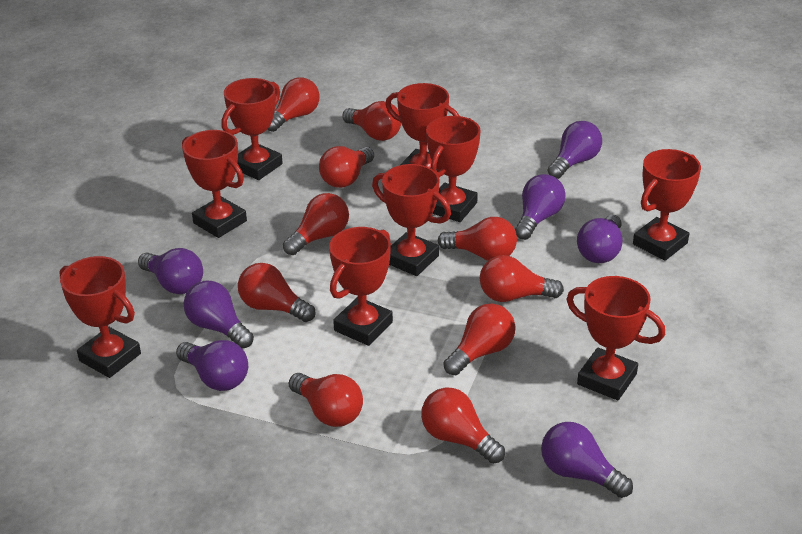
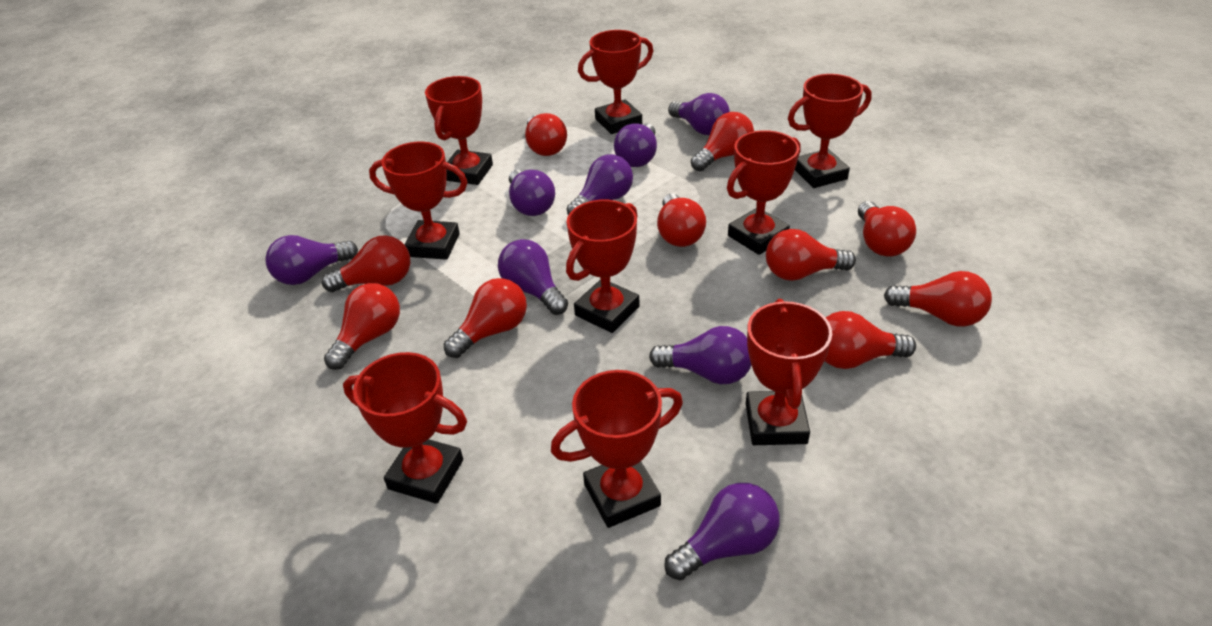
purple light bulb: [138,248,203,294] [176,340,248,391] [184,281,254,349] [515,174,566,240] [541,422,633,498] [548,121,602,179] [577,215,623,263] = 7 -> [265,235,358,285] [498,239,568,315] [509,170,555,216] [567,154,633,215] [614,123,657,167] [649,326,751,384] [664,483,780,580] [668,93,730,135] = 8

